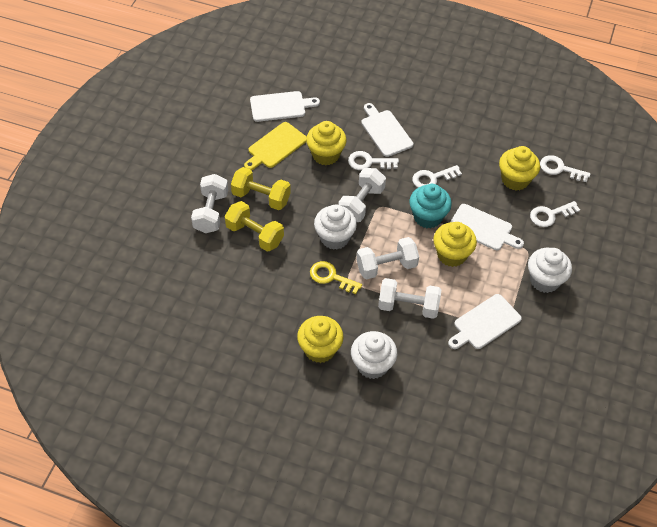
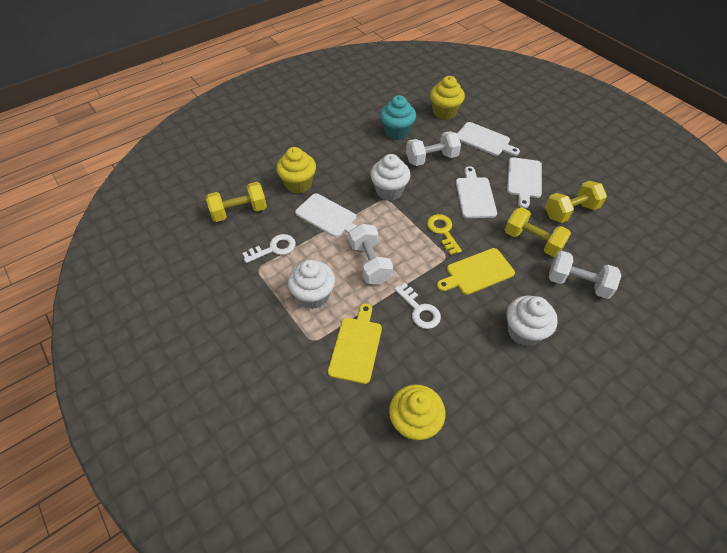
white dumbbell: [191,174,228,233] [338,168,386,222] [356,237,419,279] [378,278,441,319] = 4 -> [349,223,393,285] [406,131,461,166] [549,251,621,299] = 3
white key: [348,151,399,170] [412,165,462,188] [530,201,580,227] [540,155,591,182] = 4 -> [242,234,296,263] [394,283,441,329] = 2
yellow cupcake: [297,316,344,363] [306,121,347,165] [433,222,477,267] [499,146,540,191] = 4 -> [276,147,316,194] [389,384,445,441] [430,76,465,120] = 3
yellow cutting board: [244,122,306,170] = 1 -> [328,303,382,384] [437,248,515,295] = 2
yellow dumbbell: [225,201,284,252] [231,167,291,210] = 2 -> [206,182,267,222] [505,207,571,257] [545,181,607,223] = 3

